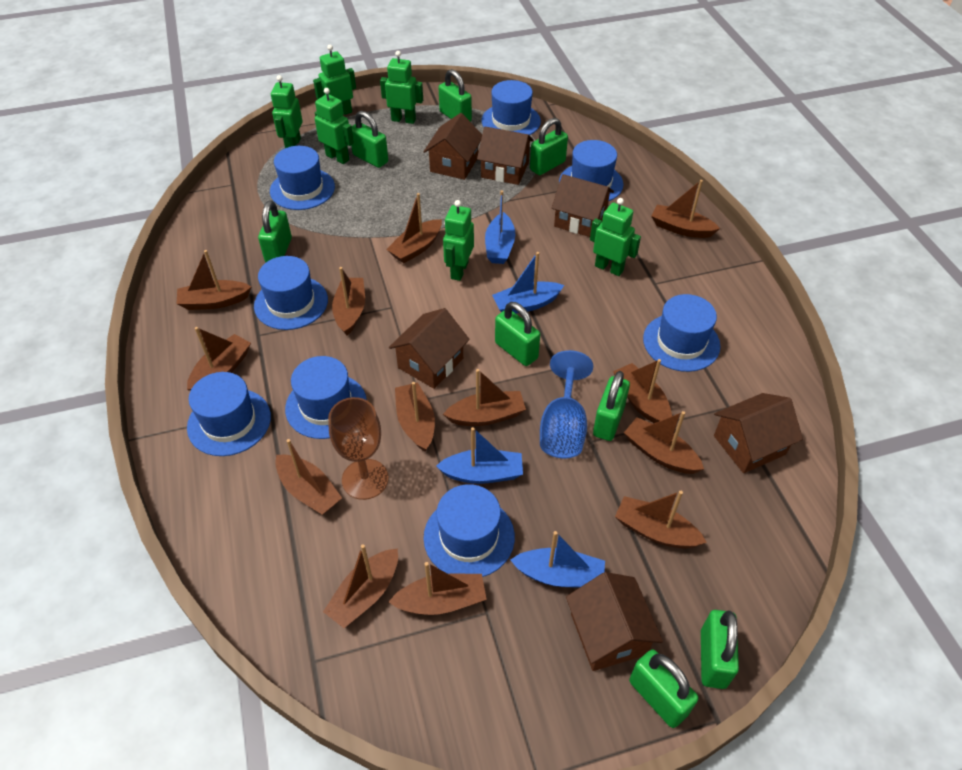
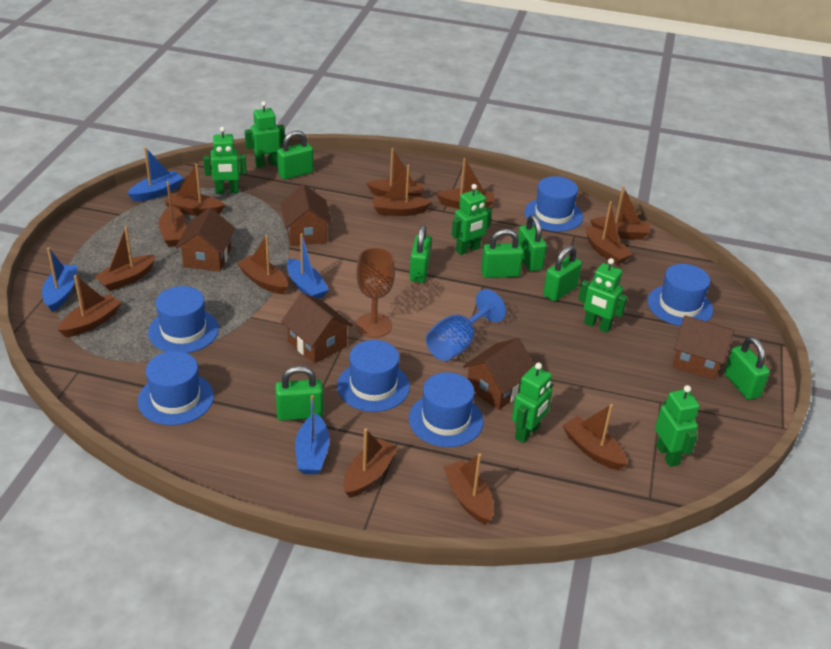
blue hat: [187,372,271,456] [254,256,328,330] [270,146,335,210] [285,356,367,439] [424,484,515,577] [481,80,541,135] [559,140,624,202] [643,294,721,372] = 8 -> [138,351,214,425] [148,286,219,353] [337,340,410,412] [409,372,484,447] [525,176,583,232] [647,264,713,326] = 6
brown house: [389,308,470,389] [423,113,482,180] [477,127,534,185] [552,174,614,237] [566,572,663,671] [714,393,803,473] = 6 -> [176,207,235,272] [281,184,332,246] [281,293,353,364] [463,338,535,410] [672,315,734,380] = 5
green padlock: [258,201,292,262] [351,111,388,168] [439,69,472,122] [495,302,540,366] [530,118,568,175] [593,371,630,441] [629,650,698,728] [701,610,739,689] = 8 -> [275,366,323,421] [277,130,314,180] [409,225,432,283] [481,229,524,278] [518,215,547,271] [543,245,582,301] [725,337,770,400] = 7

